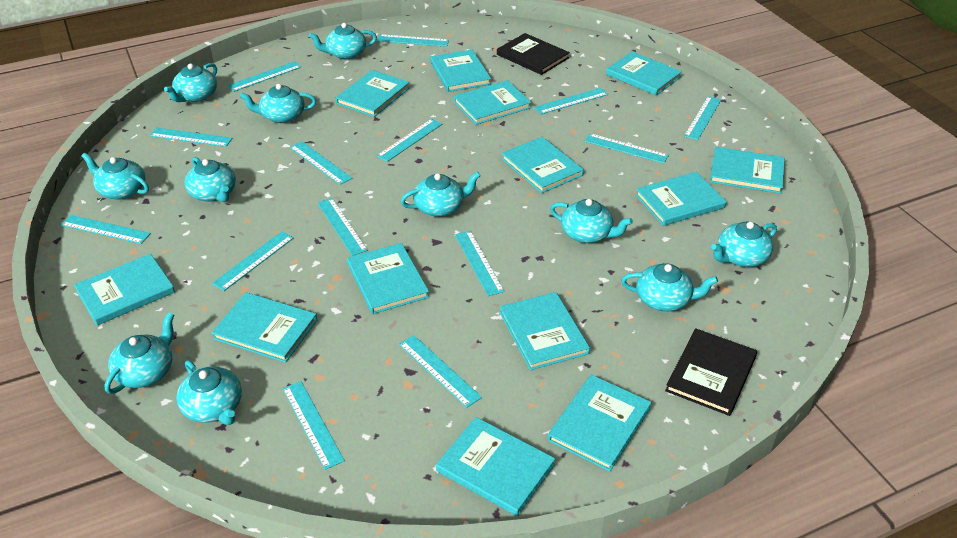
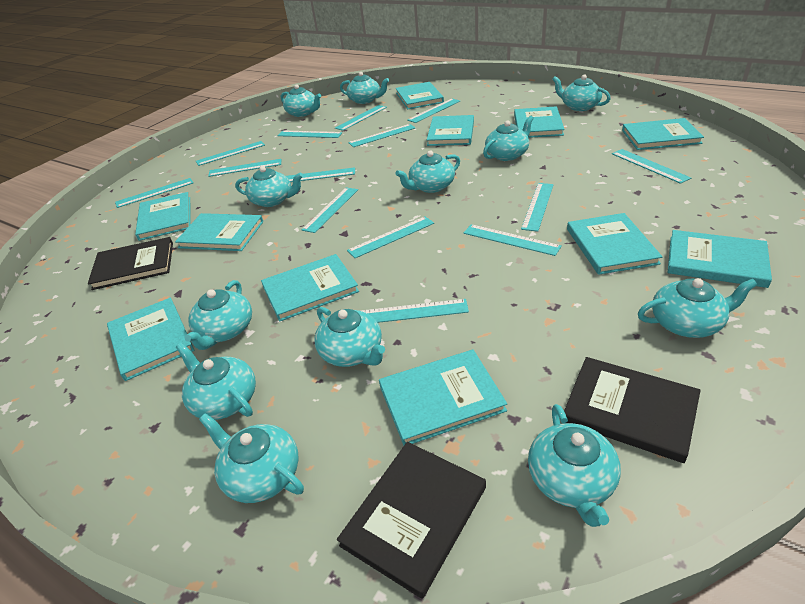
black book: [497,33,570,75] [665,328,757,416] = 2 -> [88,237,173,290] [337,442,486,599] [564,357,701,463] = 3
turquoise book: [74,254,175,325] [212,292,317,363] [336,70,410,117] [347,243,429,314] [430,49,491,92] [436,417,555,516] [454,80,531,125] [500,292,590,370] [501,137,584,193] [548,375,652,471] [606,52,682,96] [635,172,726,226] [710,147,785,194] = 13 -> [107,298,194,381] [135,192,191,241] [175,213,263,251] [261,254,359,322] [379,349,507,445] [396,82,444,109] [427,115,474,146] [514,106,565,138] [567,213,663,275] [622,118,704,150] [668,230,772,288] = 11
turquoise teapot: [81,153,149,199] [105,312,174,394] [164,63,217,102] [176,360,242,425] [184,157,236,202] [240,84,316,123] [309,23,377,60] [401,172,481,216] [550,199,633,243] [621,263,718,311] [711,222,777,267] = 11 -> [176,343,256,420] [185,280,252,350] [199,413,304,503] [235,166,303,207] [281,84,321,117] [314,307,385,367] [340,72,389,104] [395,151,460,193] [483,116,534,161] [528,404,621,527] [552,74,611,111] [638,278,757,338] = 12

